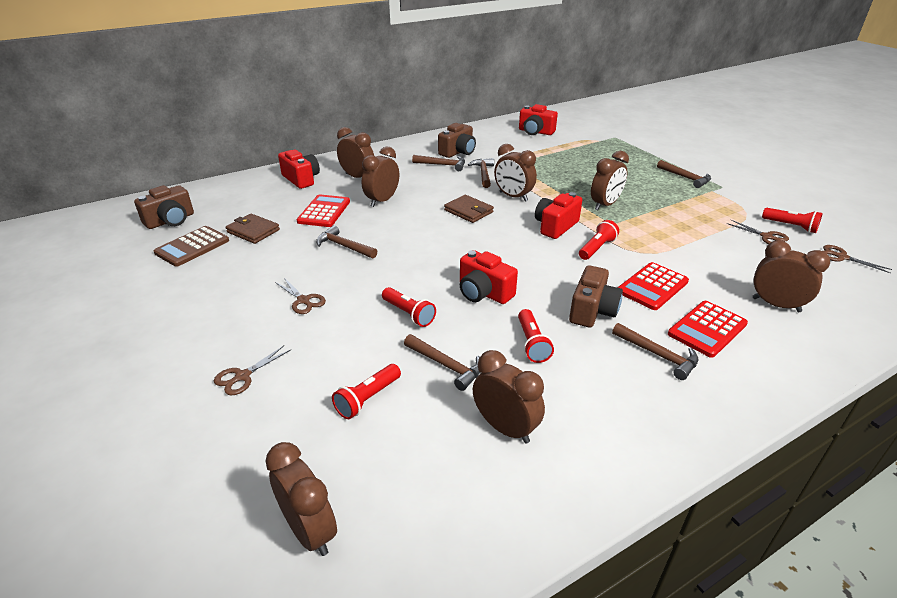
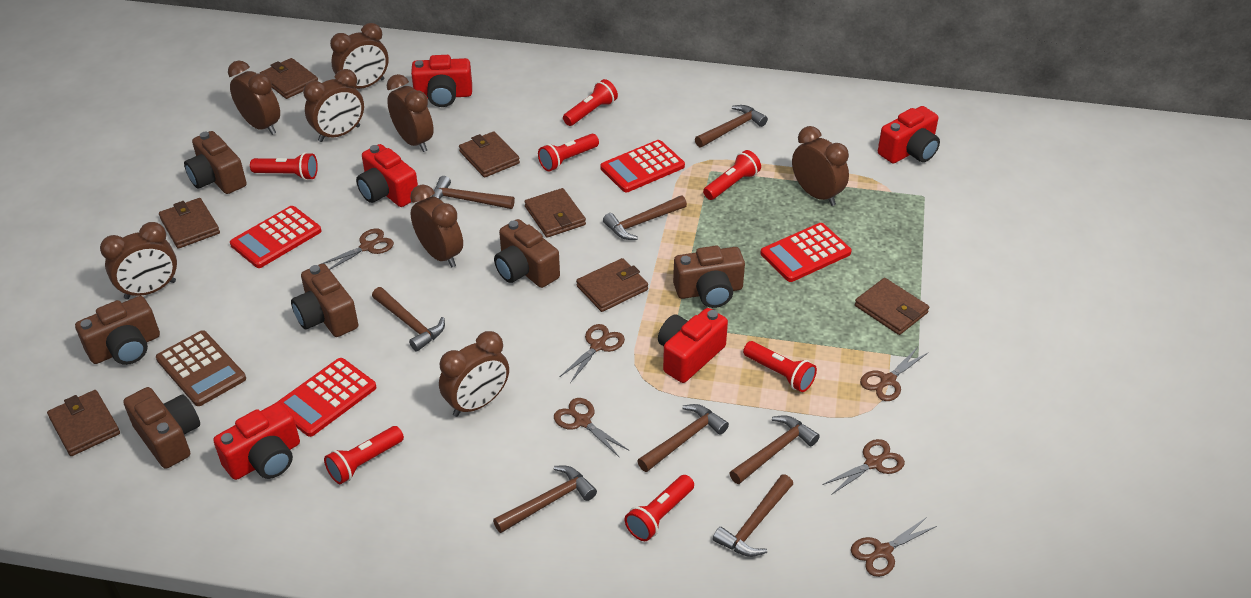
brown camera: [134,185,194,229] [438,123,476,158] [569,265,623,327] = 3 -> [75,296,160,365] [123,387,200,469] [184,131,247,194] [291,264,358,337] [494,219,560,288] [673,246,745,308] = 6
brown clock: [266,442,337,556] [337,127,374,178] [362,146,399,207] [473,350,545,444] [494,144,537,202] [591,151,629,210] [753,240,830,312] = 7 -> [100,222,177,300] [228,60,280,135] [303,69,364,142] [330,23,389,89] [387,74,434,152] [410,184,463,267] [439,331,509,417] [792,126,849,206] = 8
brown hammer: [316,225,377,259] [404,334,480,391] [412,155,465,171] [468,158,494,188] [612,323,698,380] [657,160,711,188] = 6 -> [372,287,445,352] [432,176,515,209] [493,466,597,533] [603,195,687,240] [637,404,729,472] [695,105,768,147] [713,474,793,557] [729,415,820,484] = 8
brown scissors: [214,345,291,395] [275,278,326,314] [726,220,789,244] [823,245,892,273] = 4 -> [321,229,394,270] [554,398,629,458] [560,324,625,383] [822,439,905,495] [851,517,937,577] [860,348,928,401] = 6
brown wallet: [226,213,280,244] [444,195,494,223] = 2 -> [47,390,120,456] [159,198,220,249] [259,58,318,99] [459,131,520,178] [524,188,586,238] [576,258,648,312] [855,278,929,335] = 7
red calculator: [296,194,350,227] [618,262,689,310] [668,301,748,358] = 3 -> [230,206,321,268] [276,358,377,437] [600,140,685,192] [760,223,852,282] = 4
red camera: [278,150,320,189] [460,250,518,304] [519,104,558,135] [535,192,582,239] = 4 -> [213,402,300,480] [356,144,418,207] [411,55,472,107] [658,308,728,383] [878,106,940,163] = 5
red flashlight: [332,364,401,419] [382,287,436,327] [518,309,554,363] [579,220,619,260] [762,208,823,233] = 5 -> [250,152,318,180] [324,426,404,484] [538,134,599,171] [563,79,618,126] [625,475,694,541] [703,150,761,200] [743,341,817,392] = 7

